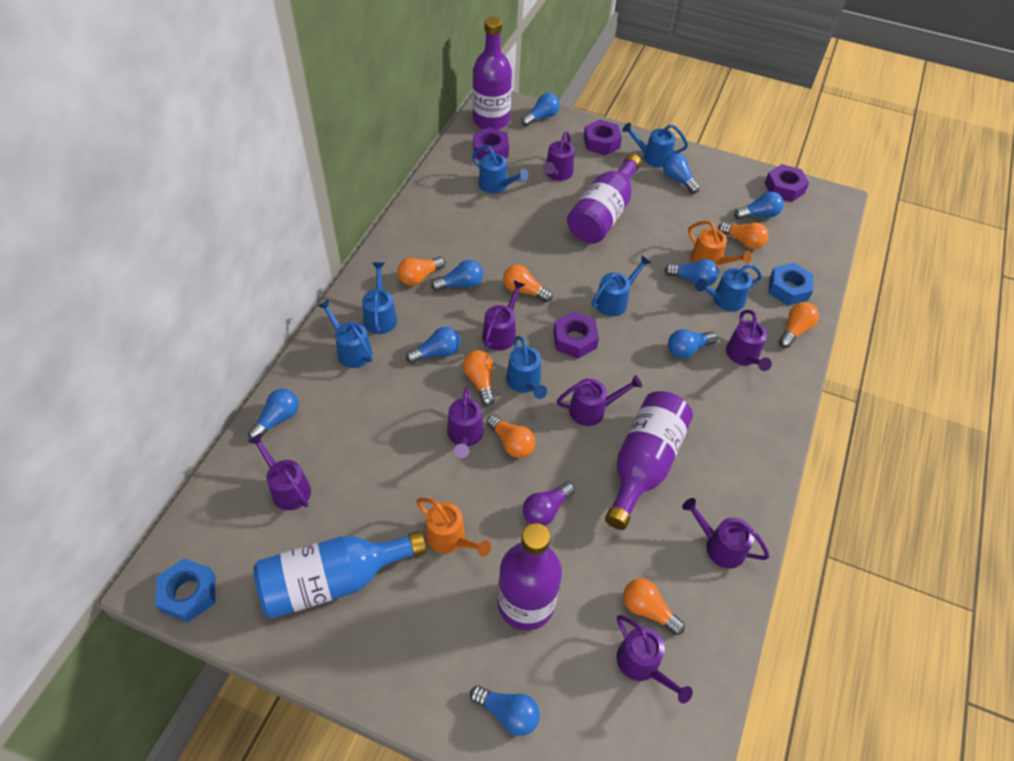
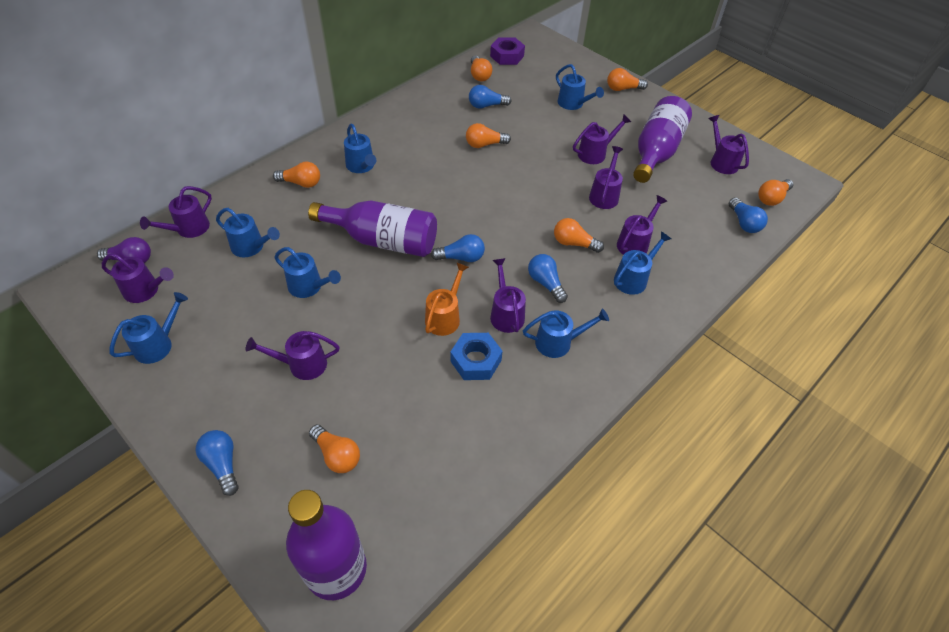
blue bottle: [253,531,426,619] = 1 -> none = 0
blue light bulb: [248,389,299,439] [406,327,460,363] [431,260,483,291] [470,685,540,736] [521,93,560,126] [663,153,700,194] [664,259,719,286] [668,329,717,359] [734,192,784,220] = 9 -> [196,430,238,496] [431,234,485,262] [469,85,511,109] [528,254,568,303] [729,197,768,233] = 5
blue nut: [155,558,216,622] [769,263,813,306] = 2 -> [450,333,503,380] = 1
orange watering can: [416,498,491,557] [688,220,752,267] = 2 -> [425,262,469,336] = 1
purple bottle: [472,17,512,130] [498,523,562,631] [567,154,641,244] [605,391,693,530] = 4 -> [286,490,367,600] [308,200,437,257] [633,96,692,183] = 3
purple nut: [473,127,509,160] [553,311,599,359] [584,120,622,155] [765,164,809,202] = 4 -> [490,37,525,65] = 1

